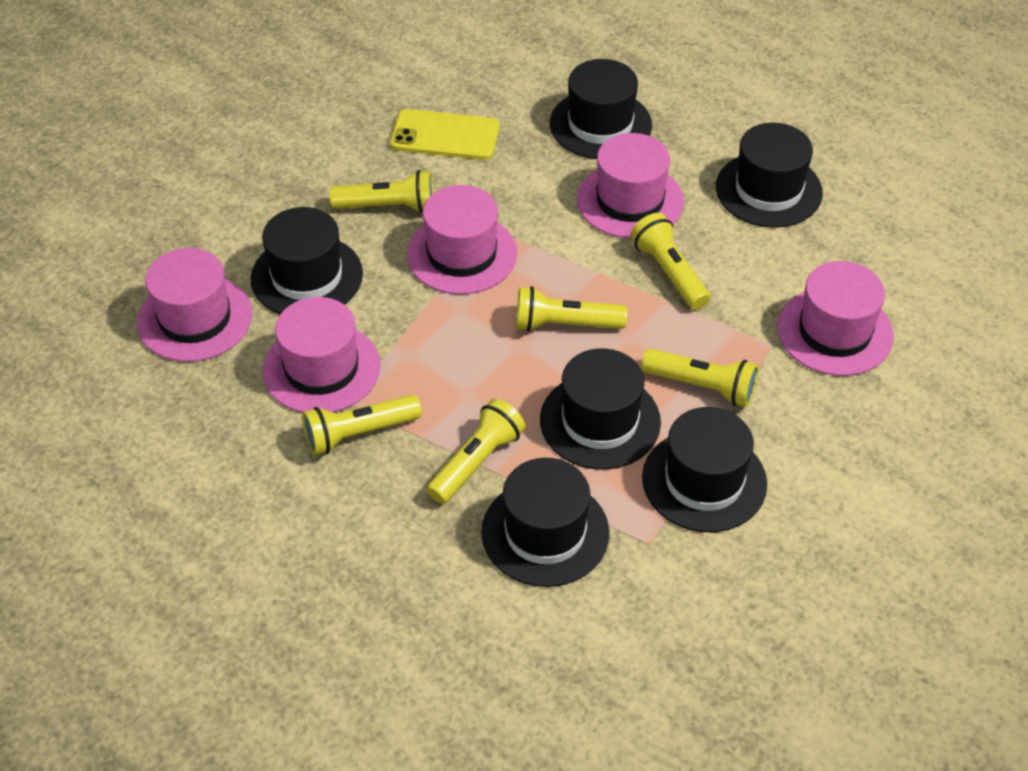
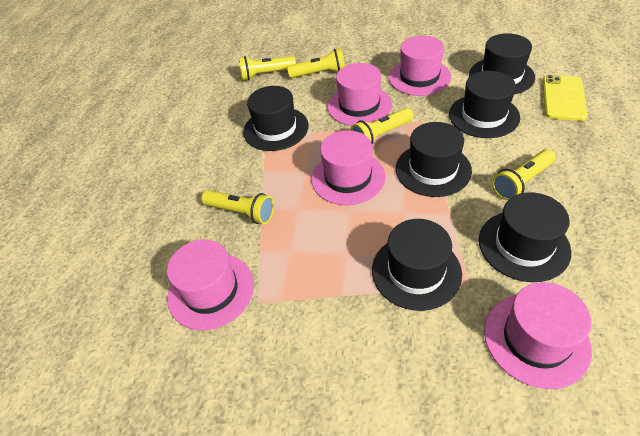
yellow flashlight: [302,395,422,455] [329,170,434,213] [427,398,526,504] [516,286,627,332] [631,213,710,310] [641,348,758,407] = 6 -> [201,190,274,224] [239,56,296,80] [287,48,345,78] [351,108,413,144] [492,149,556,200] = 5

